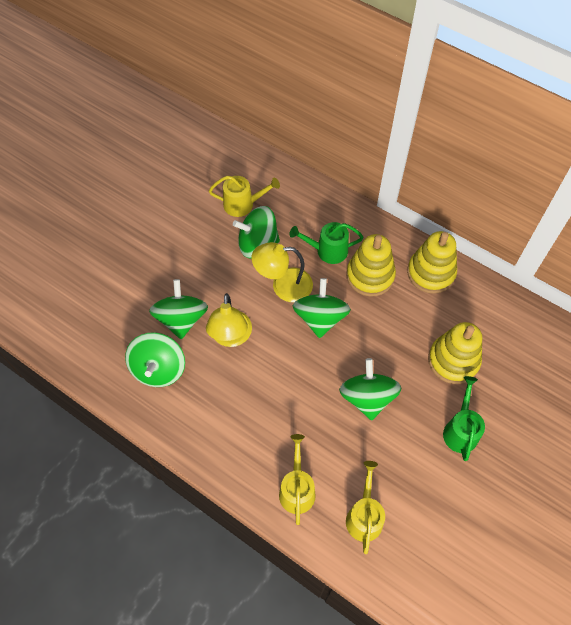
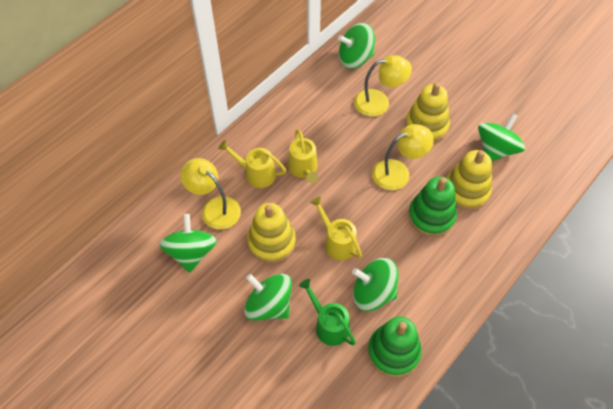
green stacking toy: none = 0 -> [368,316,422,378] [408,176,457,237] = 2
green watering can: [290,222,364,264] [443,376,485,461] = 2 -> [299,279,356,346] = 1
yellow lamp: [206,293,252,347] [251,242,313,302] = 2 -> [181,158,241,230] [354,55,412,116] [372,124,434,190] = 3

